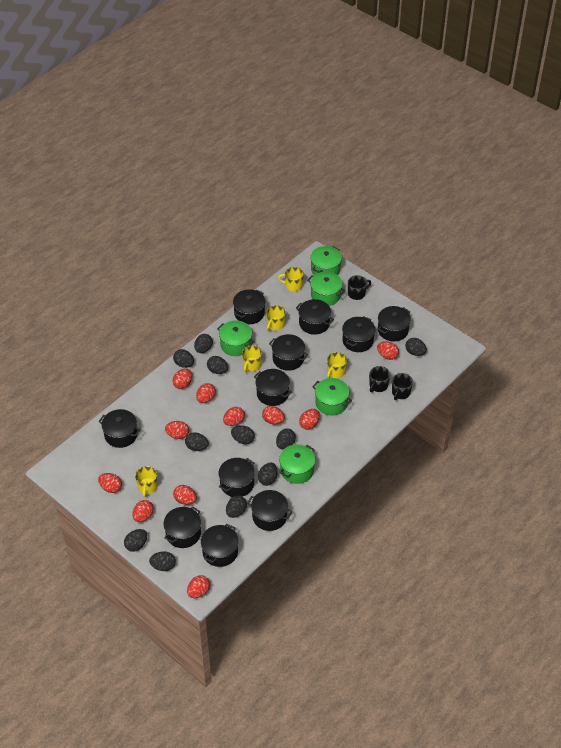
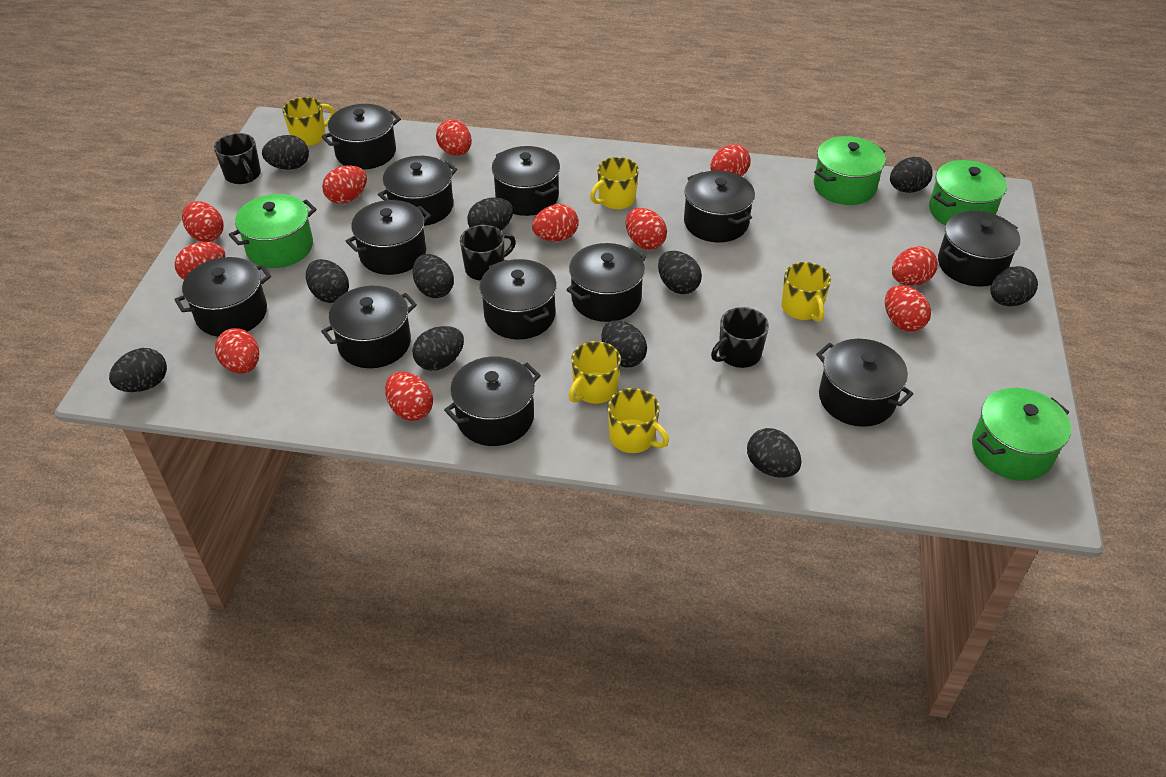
black pot: [99,409,141,448] [164,506,201,548] [201,524,239,567] [219,458,255,497] [233,289,266,324] [247,490,292,531] [254,369,292,406] [269,334,308,371] [296,299,334,335] [342,316,375,352] [378,306,411,342] = 11 -> [174,257,271,337] [321,286,417,368] [322,104,401,170] [345,200,431,275] [378,156,457,226] [444,356,541,446] [480,259,557,339] [492,146,560,216] [566,243,646,322] [684,171,755,243] [816,339,913,427] [938,211,1020,287] = 12
green pot: [217,320,255,356] [279,444,315,484] [307,272,345,306] [310,246,342,275] [312,378,352,415] = 5 -> [229,194,317,268] [814,136,886,205] [929,160,1007,225] [972,388,1071,481] = 4

